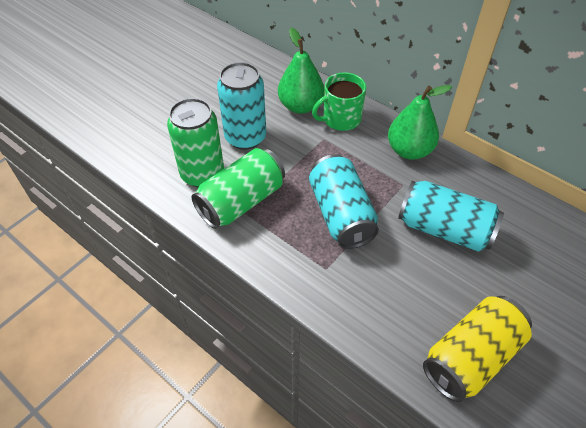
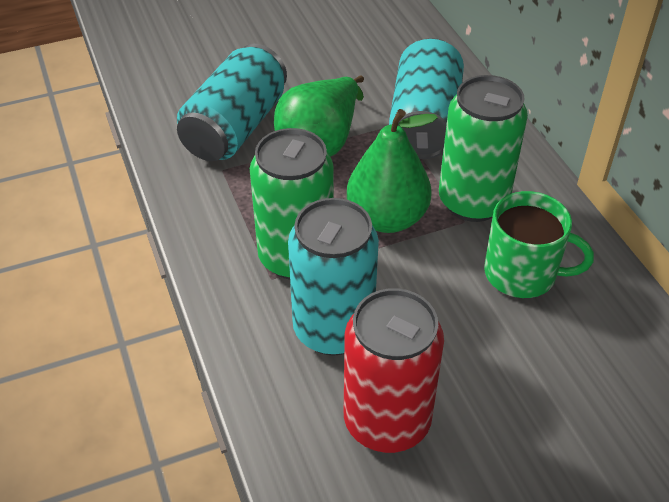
red can: none = 0 -> [344,288,444,453] = 1
yellow can: [423,296,532,402] = 1 -> none = 0

